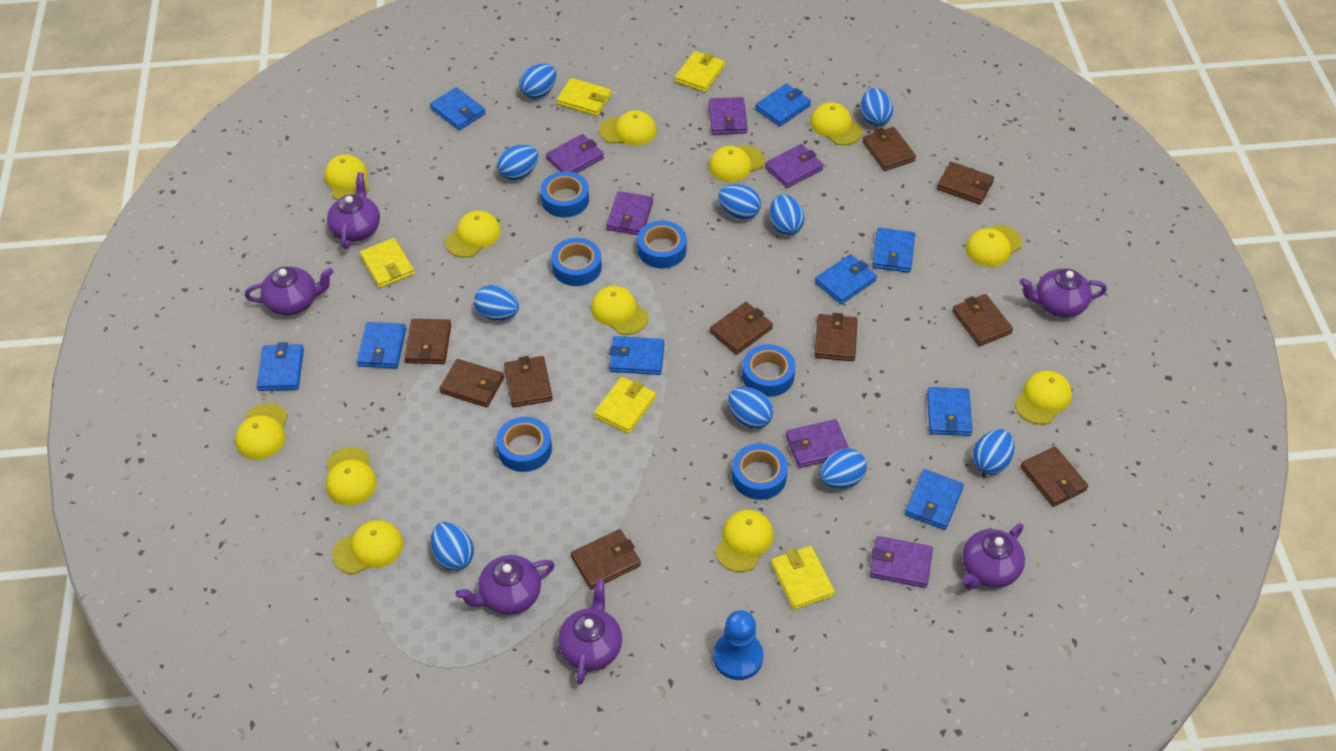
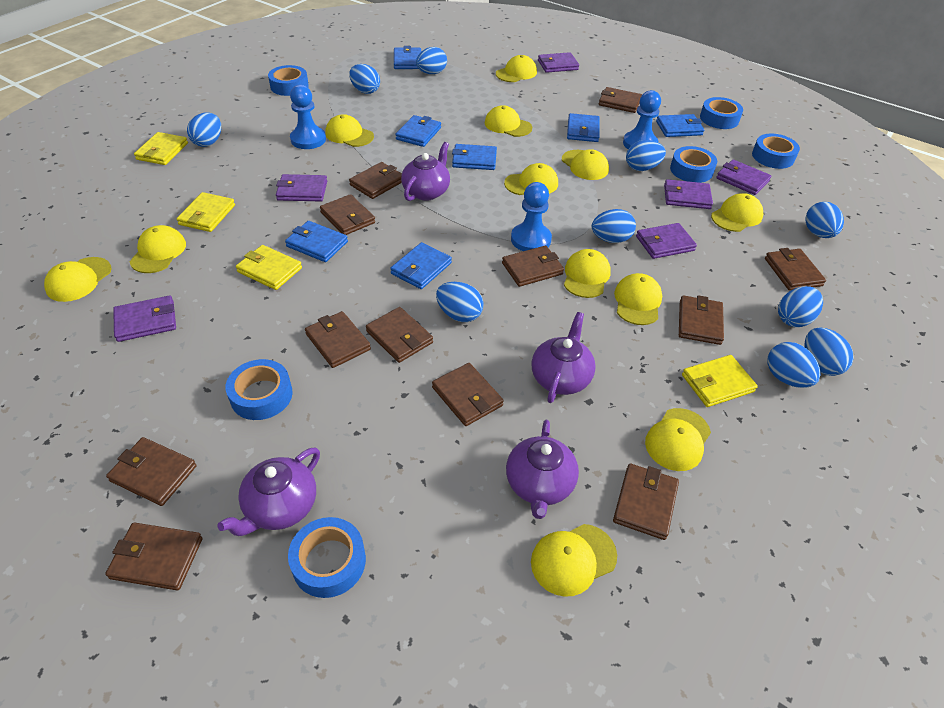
blue pawn: [713,610,764,680] = 1 -> [290,85,326,149] [511,182,552,251] [623,90,661,149] = 3
blue wallet: [256,342,304,391] [357,322,406,368] [430,87,486,130] [609,336,664,375] [755,84,811,126] [815,254,877,304] [872,228,915,273] [905,469,964,530] [927,387,973,436] = 9 -> [285,221,348,262] [390,242,452,289] [394,46,421,69] [395,115,441,147] [452,144,497,170] [567,113,600,142] [656,114,704,137] = 7
brown wallet: [405,319,451,364] [439,359,504,408] [504,356,553,408] [571,529,641,590] [710,302,773,355] [814,313,858,361] [862,127,916,171] [937,162,994,204] [952,294,1013,346] [1020,446,1088,507] = 10 -> [105,522,202,590] [106,437,197,506] [305,311,371,368] [320,194,375,235] [349,162,402,199] [366,307,433,363] [432,363,504,426] [502,246,564,287] [599,87,642,113] [613,463,679,540] [679,295,724,345] [765,248,826,291] = 12
purple teapot: [245,266,333,316] [327,172,380,249] [455,555,555,615] [558,580,622,684] [962,523,1025,589] [1020,268,1107,318] = 6 -> [217,447,320,536] [401,142,450,201] [506,420,579,519] [531,312,596,403] = 4
yellow wallet: [360,238,415,288] [557,78,611,116] [594,377,656,434] [675,51,725,92] [771,546,835,610] = 5 -> [134,132,188,165] [177,192,235,232] [236,245,302,290] [682,355,758,407] = 4

